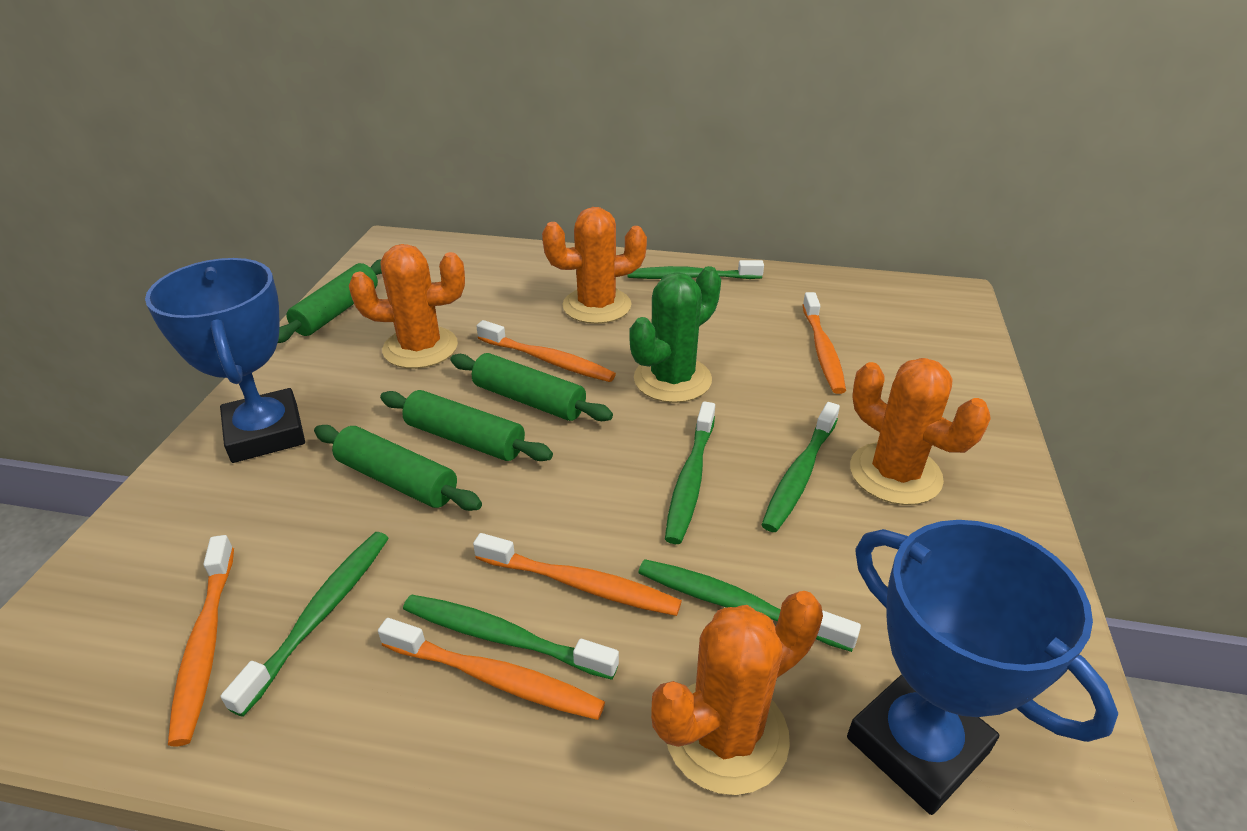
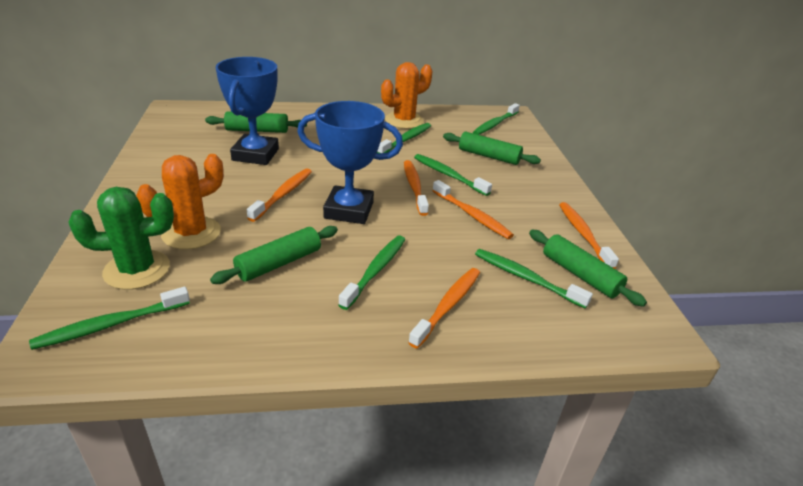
orange cactus: [349,244,465,369] [542,207,647,324] [651,591,823,795] [850,358,991,505] = 4 -> [136,154,224,250] [381,62,432,129] = 2

